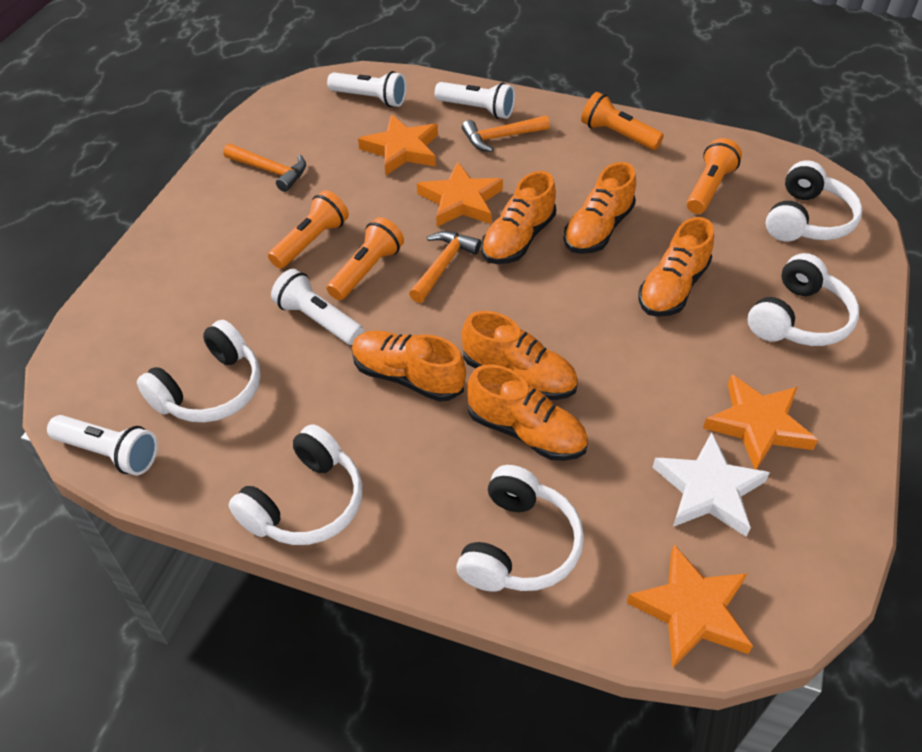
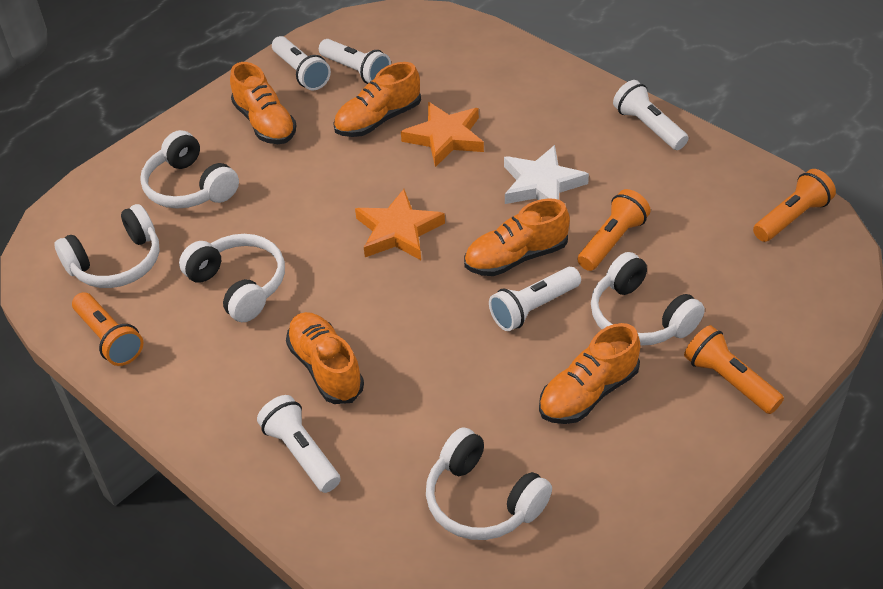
orange hammer: [223,144,306,192] [409,231,481,303] [462,115,550,152] = 3 -> none = 0
orange shoe: [352,330,466,402] [461,311,578,400] [467,364,588,461] [481,171,556,264] [564,162,636,254] [638,217,714,317] = 6 -> [230,62,296,144] [286,312,364,404] [333,62,421,137] [464,198,570,276] [539,323,641,424] = 5
orange star: [358,115,438,175] [417,162,503,227] [627,544,753,667] [703,374,818,470] = 4 -> [355,189,445,260] [401,102,484,167] = 2
white flashlight: [47,415,158,476] [271,269,364,345] [327,71,406,107] [435,82,515,119] = 4 -> [257,395,341,493] [272,36,331,90] [319,39,391,84] [489,267,581,331] [613,80,689,150] = 5

